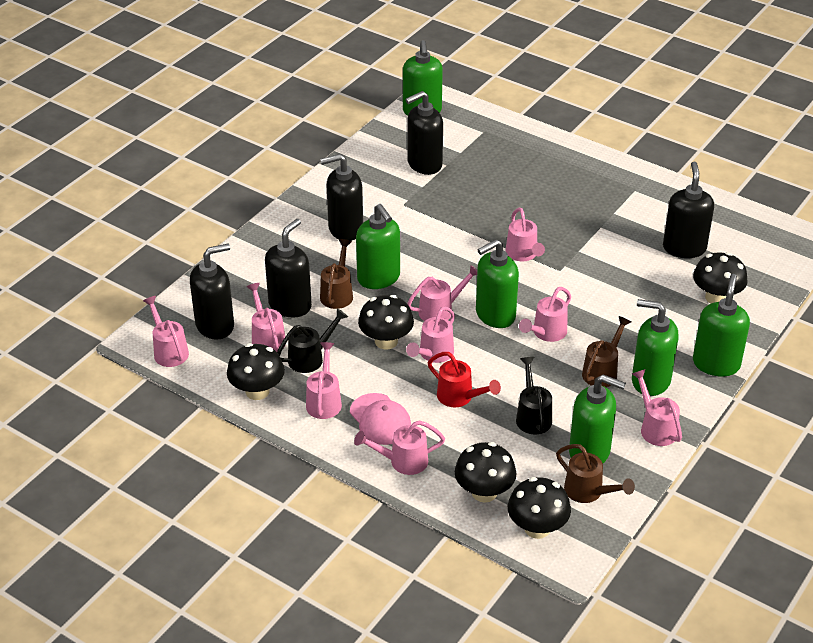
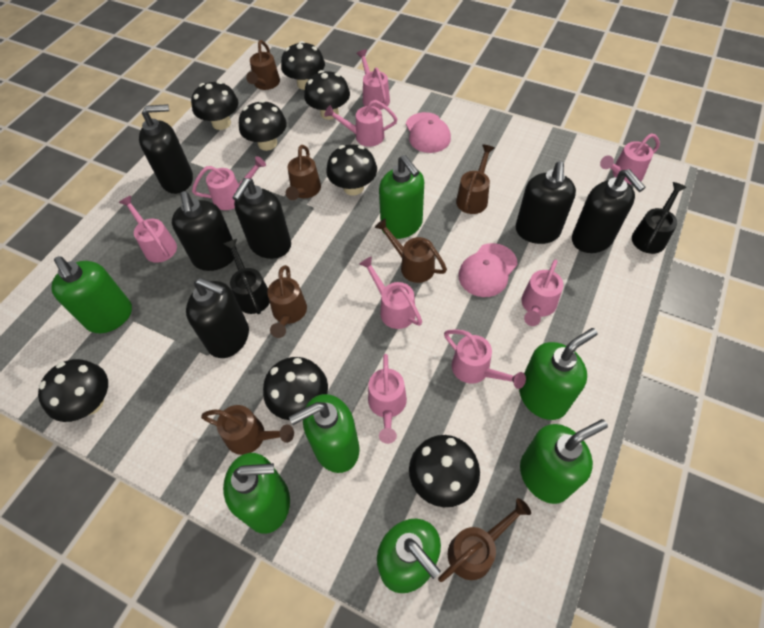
black mushroom: [227,343,285,400] [358,295,414,350] [455,442,517,503] [508,477,571,539] [693,252,748,304] = 5 -> [38,359,108,422] [191,81,238,130] [239,100,287,151] [263,357,328,420] [281,41,325,90] [304,70,350,120] [326,144,377,195] [409,435,480,507] = 8
black soap dispenser: [190,244,234,339] [265,219,312,317] [320,154,363,241] [405,91,443,175] [663,161,714,258] = 5 -> [139,104,193,194] [172,191,237,271] [186,278,249,358] [232,178,291,259] [515,161,576,244] [572,169,646,253] = 6
brown watering can: [320,239,353,309] [556,444,635,503] [582,316,631,387] = 3 -> [201,405,294,455] [246,40,280,90] [267,265,307,338] [286,145,321,200] [375,218,447,283] [438,498,531,582] [456,144,495,214] = 7
green soap dispenser: [356,204,400,289] [403,40,443,116] [476,239,519,328] [569,375,626,463] [632,299,679,396] [693,274,750,376] = 6 -> [51,256,132,333] [223,453,290,534] [289,394,359,473] [377,519,441,593] [379,155,424,239] [519,328,597,420] [520,419,608,504] = 7
pink cap: [350,393,411,445] = 1 -> [406,112,451,153] [458,243,518,297] = 2
red watering can: [428,352,501,407] = 1 -> none = 0

